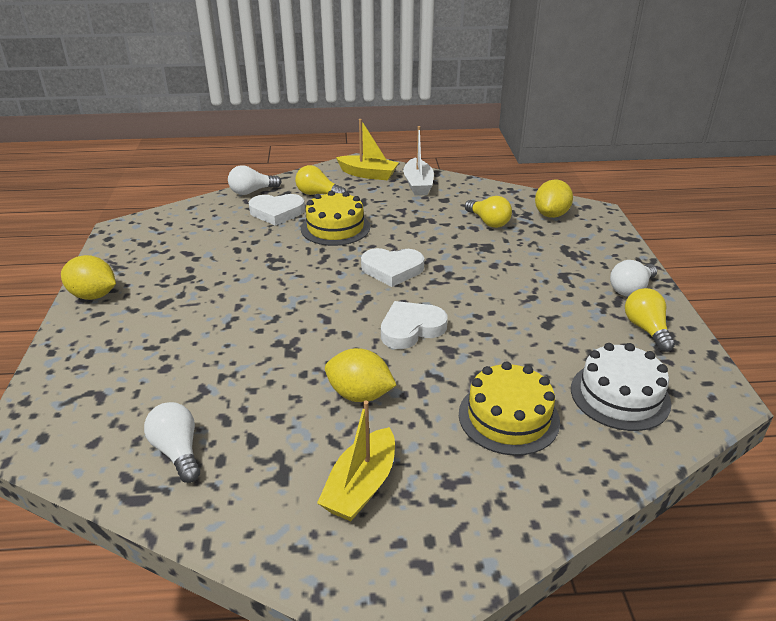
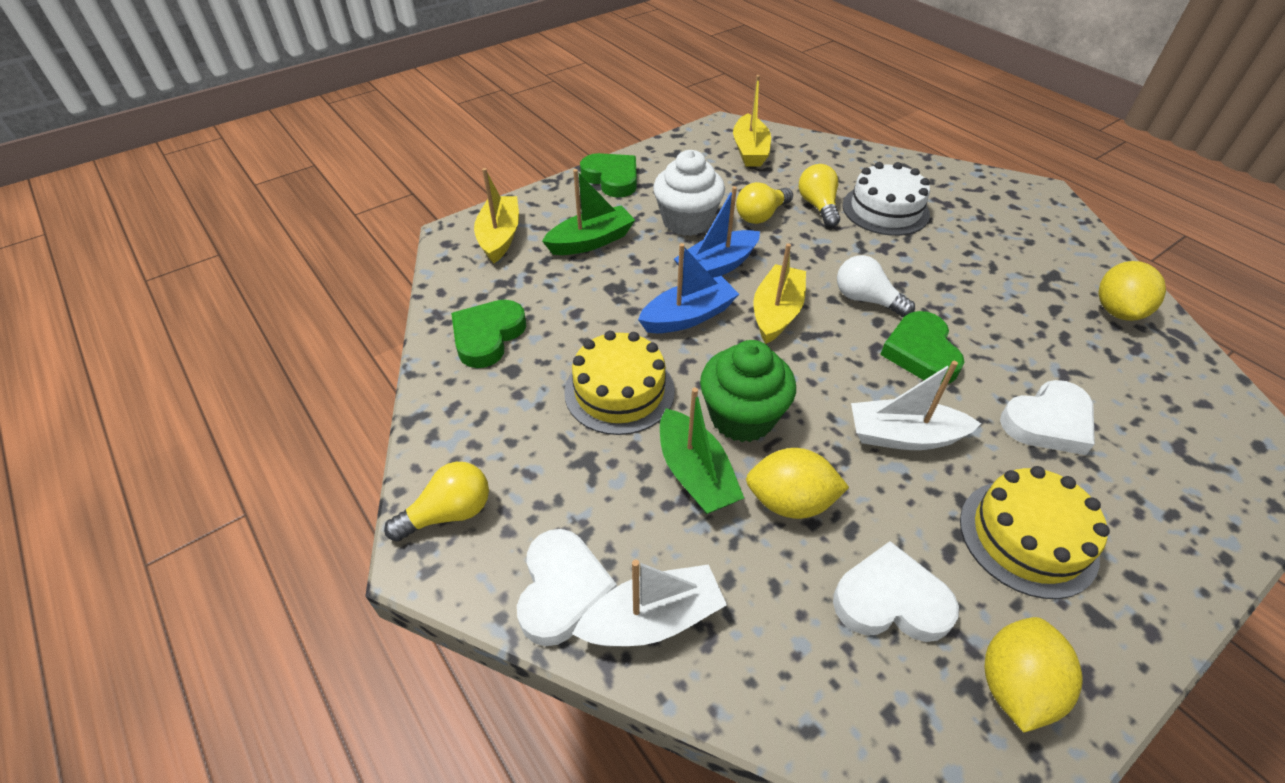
blue boat: none = 0 -> [638,243,739,333] [674,186,760,278] = 2
green boat: none = 0 -> [542,169,635,255] [660,388,744,514] = 2
green cupcake: none = 0 -> [700,340,796,442] = 1
green heart: none = 0 -> [451,300,526,368] [580,153,637,198] [880,311,964,385] = 3
white boat: [403,126,434,196] = 1 -> [572,559,727,646] [851,361,981,450] = 2
white cupcake: none = 0 -> [653,150,725,236] = 1
white light bulb: [144,402,200,483] [228,165,281,195] [610,260,657,297] = 3 -> [837,255,915,317] = 1
yellow boat: [317,401,395,521] [336,119,399,181] = 2 -> [474,168,519,263] [733,75,771,167] [753,243,806,344] = 3

